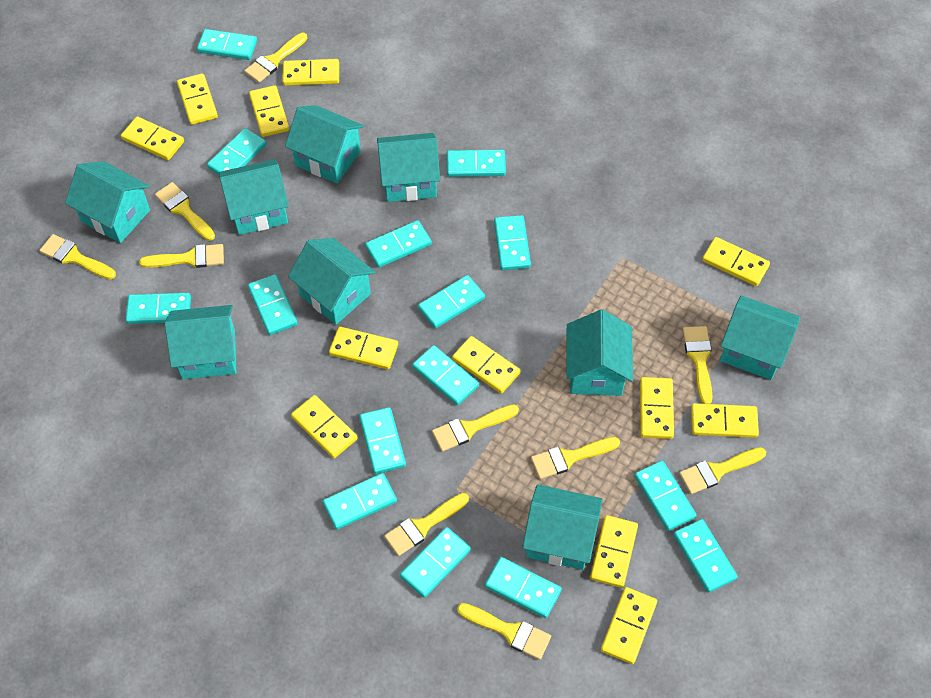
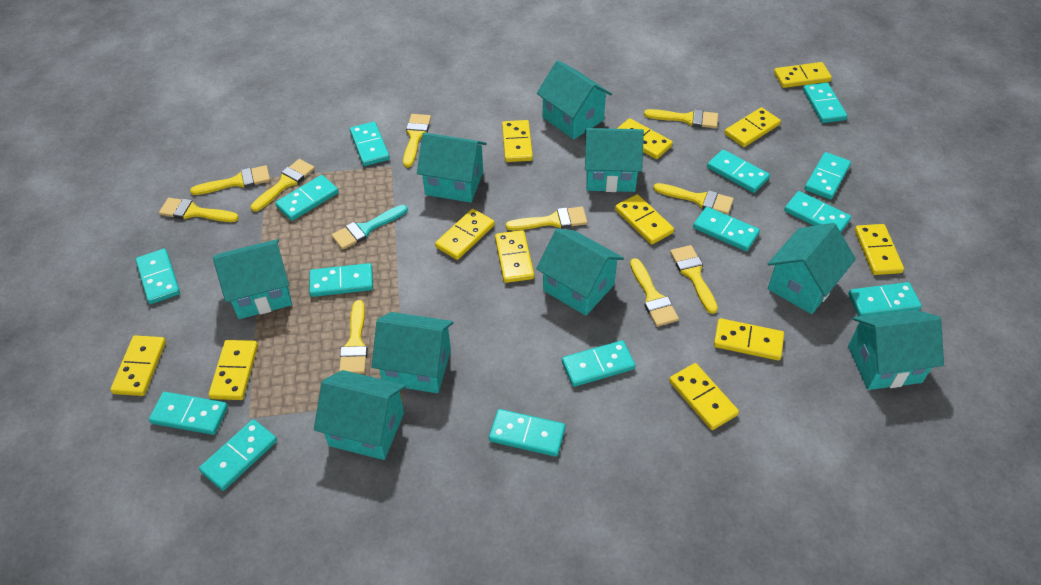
turquoise brush: none = 0 -> [331,205,408,250] = 1
turquoise domino: [126,293,191,324] [197,29,257,60] [207,128,266,175] [248,274,298,335] [323,473,397,530] [359,407,406,474] [365,220,432,268] [400,527,471,598] [412,345,479,405] [418,275,485,329] [447,150,506,177] [485,557,562,618] [494,215,531,270] [634,461,697,531] [673,519,738,593] = 15 -> [136,249,180,304] [149,392,228,435] [199,419,277,491] [275,175,339,221] [309,263,373,297] [350,122,390,166] [489,409,565,457] [562,340,635,387] [693,207,760,251] [707,149,770,193] [784,191,851,232] [803,83,848,123] [805,152,851,199] [848,282,922,316] = 14

